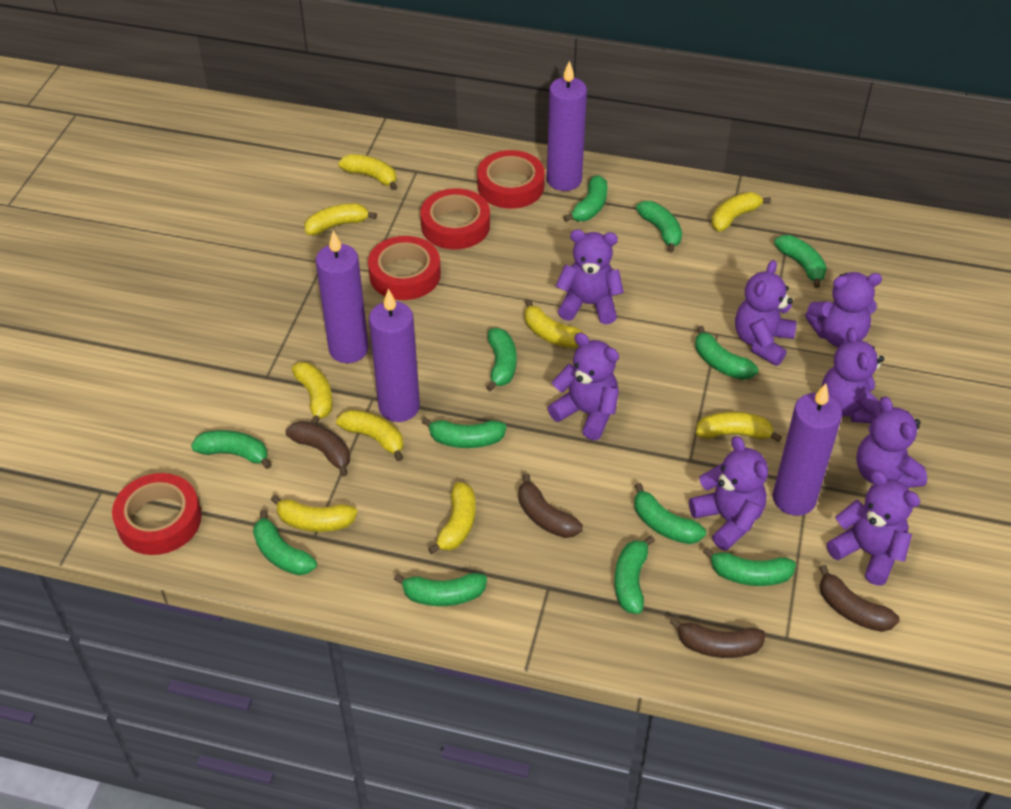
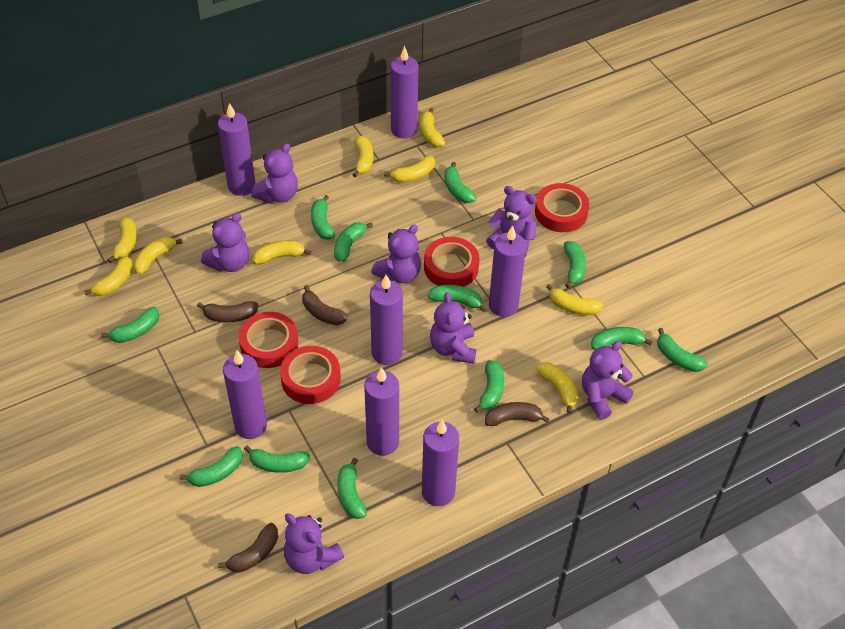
purple candle: [315,230,369,363] [369,289,420,422] [547,60,587,191] [773,383,842,516] = 4 -> [218,103,256,196] [223,350,267,439] [364,367,399,456] [370,275,403,365] [390,46,418,138] [422,420,459,506] [489,225,526,317] = 7
purple teddy bear: [548,333,619,440] [556,229,624,324] [689,436,768,551] [735,260,797,366] [805,272,882,347] [822,327,884,423] [827,471,920,586] [856,396,927,488] = 8 -> [201,213,249,272] [251,143,298,203] [284,514,344,574] [371,224,421,283] [430,292,476,363] [486,186,537,257] [582,341,634,420] = 7

